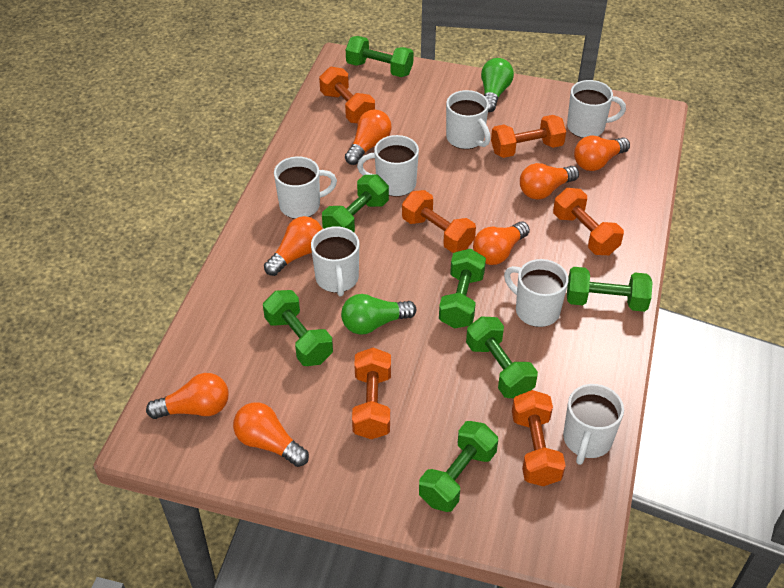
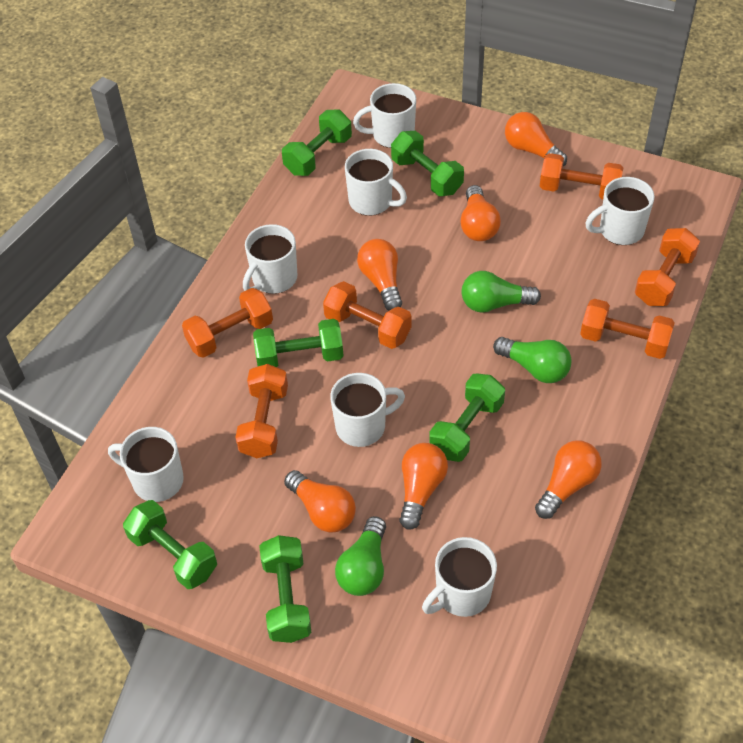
green dumbbell: [263,290,333,366] [322,174,389,232] [346,36,414,77] [419,421,498,512] [439,249,486,329] [466,317,538,398] [567,267,653,312] = 7 -> [123,500,217,589] [253,319,344,367] [259,535,311,643] [282,109,352,176] [391,131,464,196] [429,373,505,462] = 6
green light bulb: [341,294,416,335] [481,58,514,112] = 2 -> [335,516,386,596] [461,271,541,313] [493,337,572,383] = 3
orange light bulb: [146,373,229,419] [233,402,309,467] [264,216,322,276] [345,109,392,165] [473,222,530,265] [520,163,579,200] [574,136,630,171] = 7 -> [284,470,356,533] [357,239,402,311] [399,443,448,530] [460,185,501,241] [505,112,567,166] [535,441,602,519] = 6

